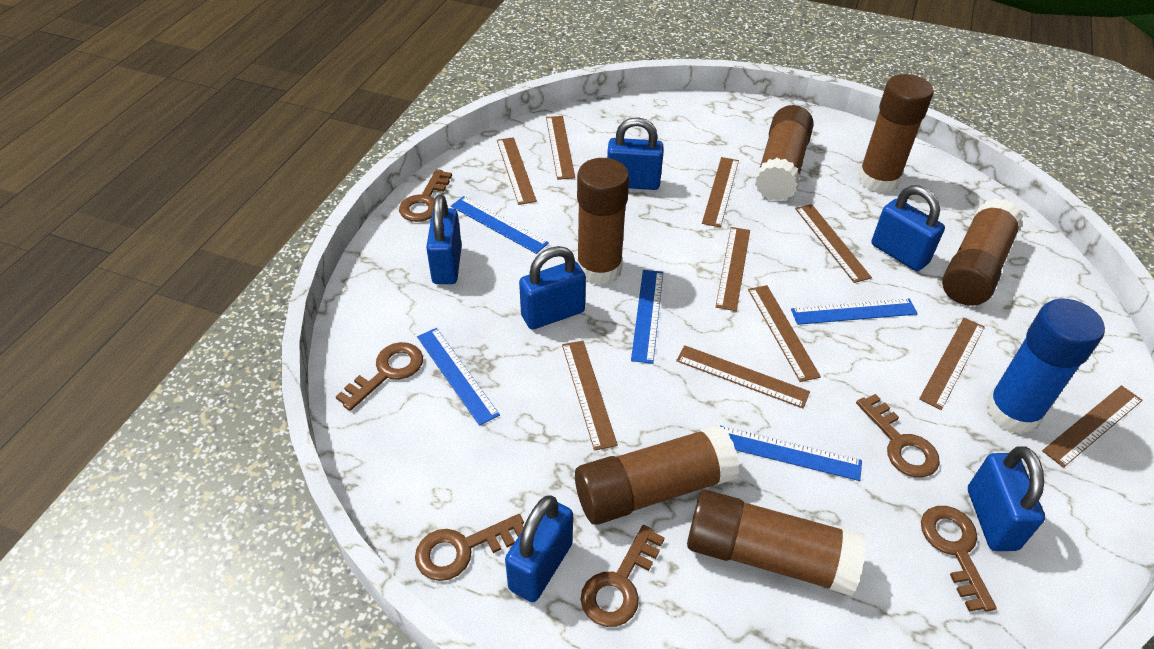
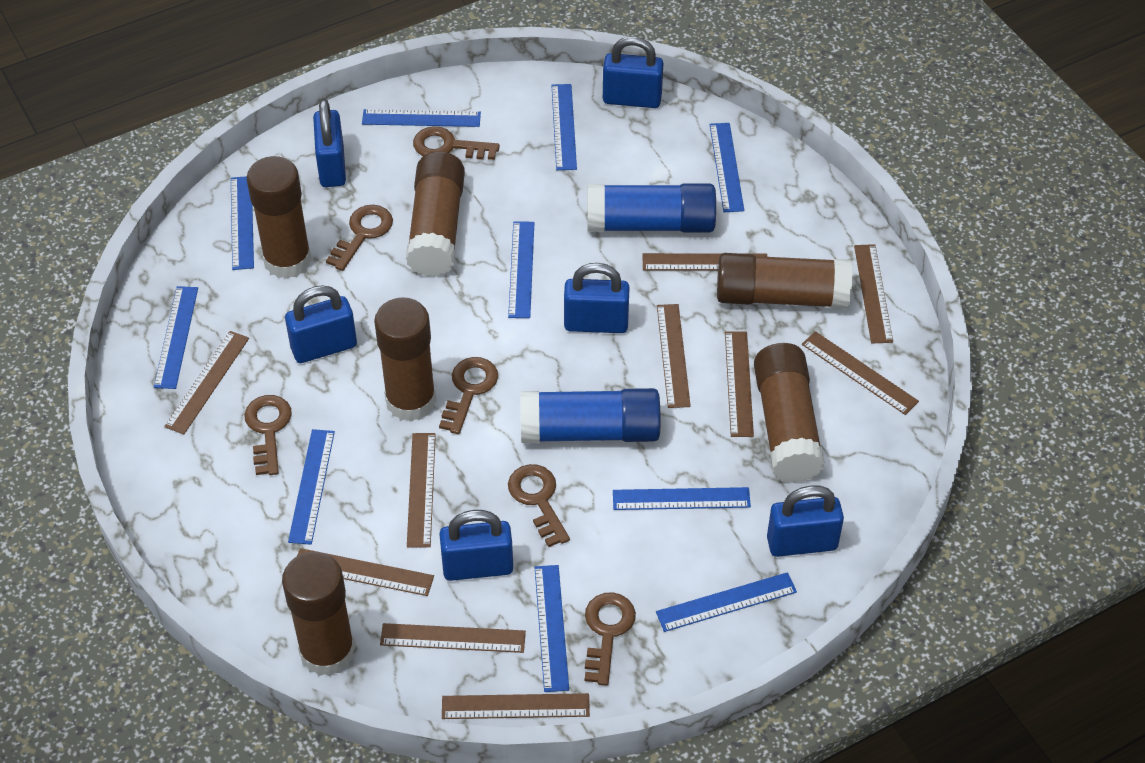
blue glue stick: [985,299,1105,434] = 1 -> [521,388,660,443] [587,183,716,233] = 2
blue ruler: [417,328,500,426] [451,196,549,254] [631,270,663,364] [720,426,862,481] [791,298,918,325] = 5 -> [154,286,198,389] [231,176,254,270] [288,429,335,545] [362,109,481,127] [508,221,534,318] [535,565,569,692] [551,84,577,170] [613,487,751,510] [656,572,797,632] [709,123,744,212] = 10

